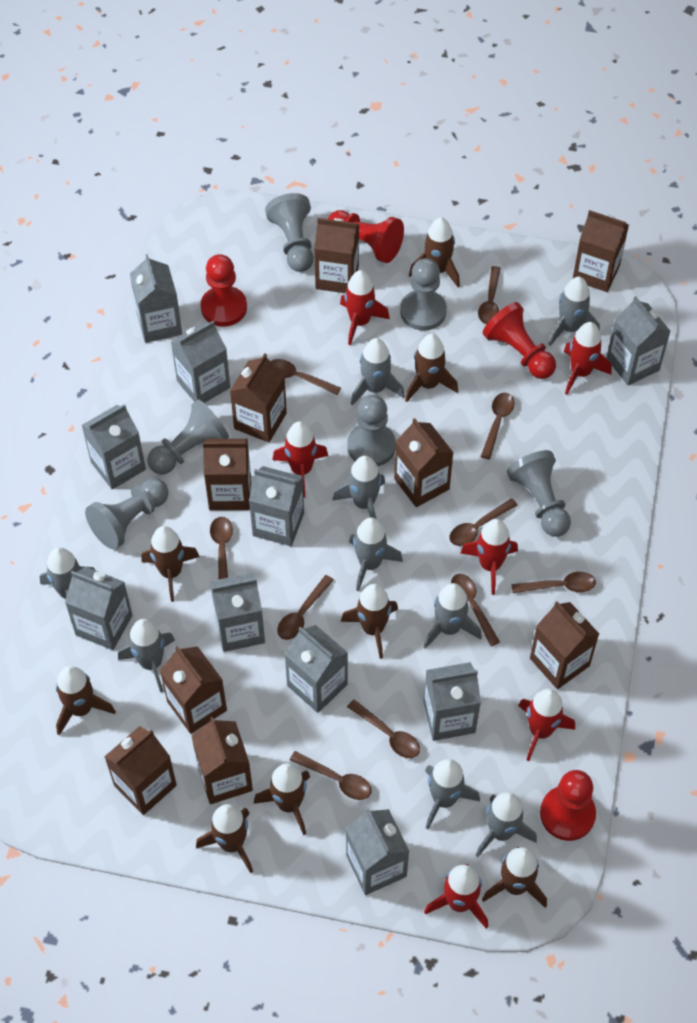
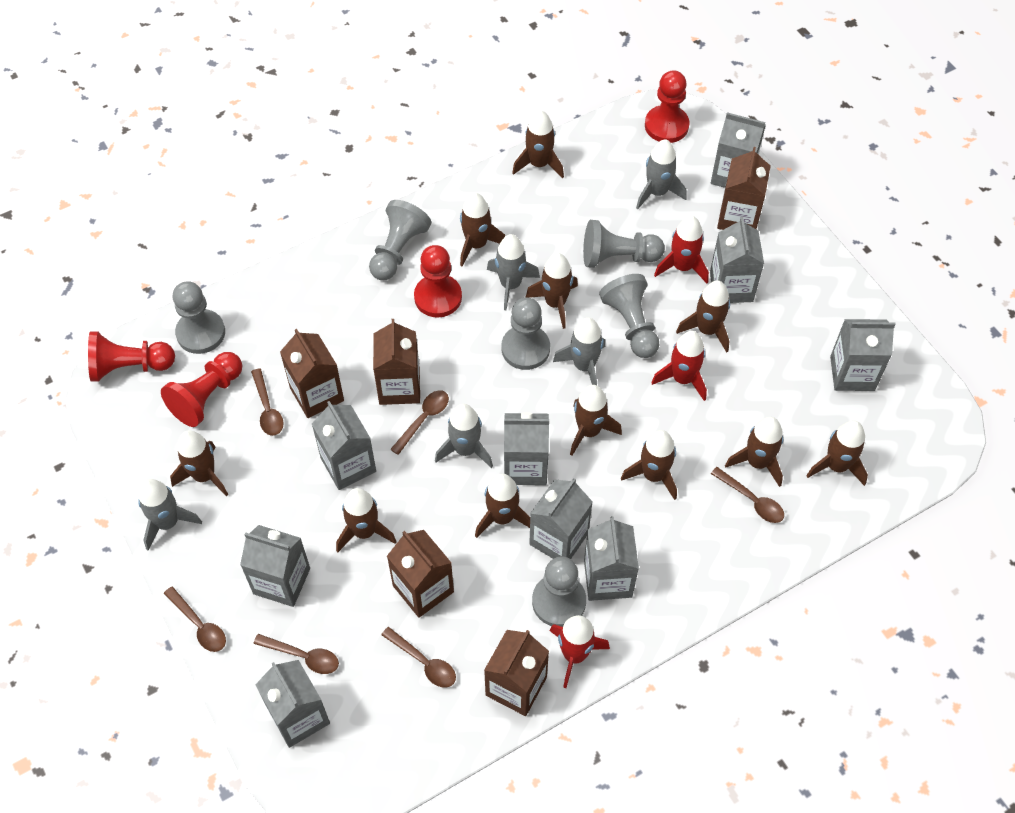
brown carton: [104,726,177,815] [160,646,227,734] [191,717,253,804] [203,439,251,510] [230,353,287,443] [314,218,359,293] [394,418,454,507] [530,601,599,689] [573,210,629,292] = 9 -> [280,329,344,418] [373,319,420,405] [387,530,454,618] [484,630,549,716] [717,147,771,230] = 5
brown rocket: [56,666,116,735] [141,526,200,602] [196,804,253,873] [254,763,310,835] [341,584,398,659] [405,334,458,402] [409,217,460,287] [482,847,547,908] = 8 -> [170,430,228,497] [336,488,397,552] [460,193,505,266] [475,474,530,538] [512,110,564,178] [525,253,578,329] [570,385,622,456] [621,430,677,500] [676,281,730,353] [725,417,783,487] [806,421,868,486] = 11
brown spoon: [210,517,233,580] [271,359,341,395] [277,575,334,640] [290,751,372,800] [347,699,420,758] [449,498,517,546] [451,574,500,646] [478,266,501,324] [481,393,515,459] [511,572,596,593] = 10 -> [164,586,226,652] [251,368,284,436] [253,634,339,674] [381,627,456,688] [390,390,449,455] [711,467,784,523] = 6
grey carton: [65,567,132,650] [82,404,146,489] [130,254,182,343] [171,321,230,403] [210,573,265,652] [249,466,304,546] [285,625,348,713] [346,808,409,895] [423,662,481,741] [607,296,671,385] = 10 -> [240,525,310,607] [255,660,330,748] [312,401,376,490] [504,412,549,485] [529,478,593,559] [584,516,639,601] [710,217,764,303] [711,112,766,188] [830,319,896,391] = 9
grey rocket: [40,547,95,623] [118,619,175,693] [332,456,385,519] [349,517,403,592] [351,338,405,406] [423,583,482,649] [425,759,480,829] [476,792,537,857] [548,277,600,346] = 9 -> [138,479,202,551] [435,404,493,468] [487,234,540,311] [553,318,605,385] [636,139,687,209] = 5
red rocket: [273,421,328,497] [340,270,390,345] [424,864,488,929] [460,519,518,595] [518,689,575,761] [564,322,612,394] = 6 -> [550,615,610,688] [651,331,707,401] [654,216,709,283] = 3

